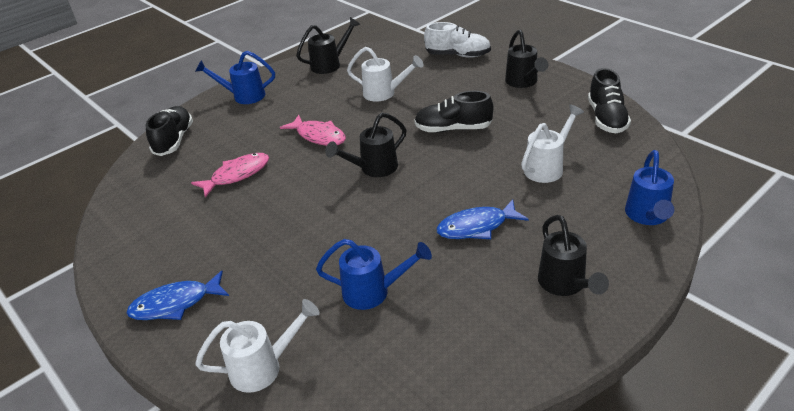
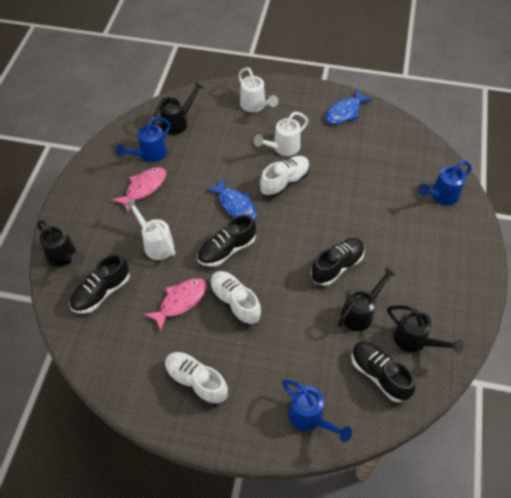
black shoe: [146,106,193,156] [414,91,494,132] [588,68,631,133] = 3 -> [69,254,130,314] [197,215,256,267] [311,238,365,286] [351,342,416,402] = 4
white shoe: [424,22,491,58] = 1 -> [165,352,228,406] [209,271,261,326] [260,156,310,198] = 3

